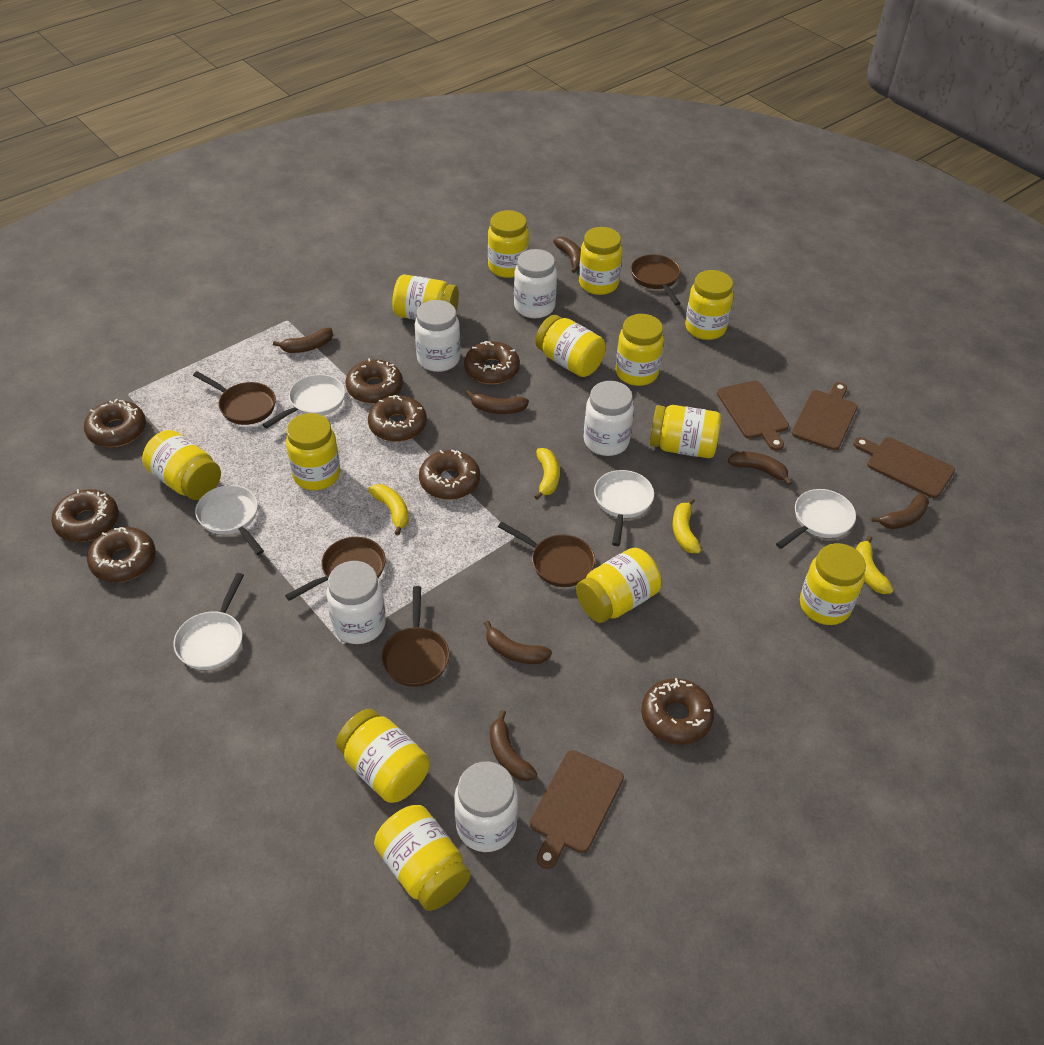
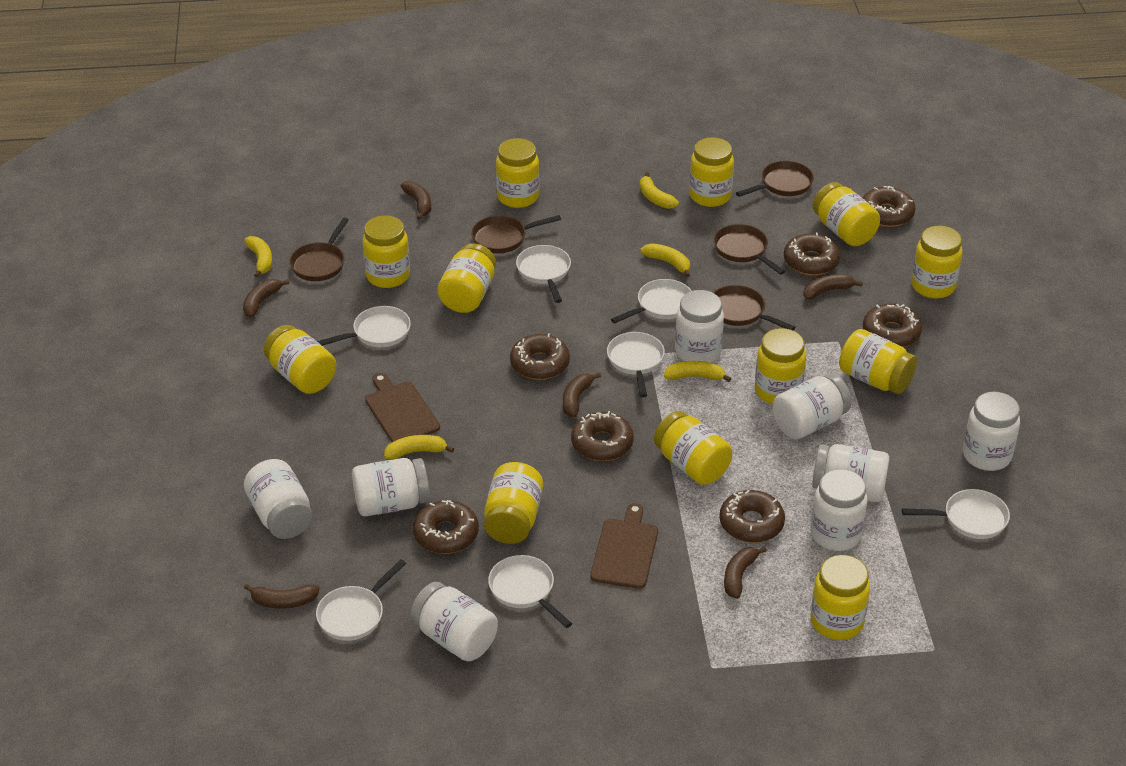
brown banana: [273,328,333,353] [466,390,529,414] [484,621,552,664] [490,710,537,781] [553,237,581,273] [728,451,792,485] [871,493,929,529] = 7 -> [243,279,290,317] [244,584,319,609] [401,181,431,220] [563,373,601,417] [724,546,767,599] [803,274,863,300] = 6
brown cutting board: [530,750,624,869] [717,381,789,451] [792,382,858,451] [853,437,955,498] = 4 -> [365,373,440,442] [590,503,658,589] = 2
brown donut: [51,489,119,542] [84,399,146,447] [87,527,156,582] [345,358,403,404] [368,395,427,442] [419,450,480,500] [464,341,520,384] [641,678,714,745] = 8 -> [413,500,479,554] [510,333,570,380] [571,411,634,461] [719,490,785,543] [784,233,840,275] [863,186,915,227] [863,304,922,347] = 7
white jar: [326,561,386,644] [415,300,460,372] [454,762,518,852] [514,249,557,318] [584,381,634,456] = 5 -> [244,459,313,539] [352,458,430,516] [410,582,498,661] [675,290,724,363] [772,373,852,439] [811,469,868,551] [812,444,889,502] [963,392,1020,471] = 8
white pan: [174,573,244,670] [195,485,264,555] [262,374,345,428] [594,470,654,546] [776,489,856,549] = 5 -> [316,559,406,641] [317,306,411,347] [488,555,572,628] [516,245,571,303] [607,332,665,398] [611,279,692,324] [902,489,1010,539] = 7
yellow banana: [368,484,409,535] [534,448,560,500] [672,498,701,553] [856,535,894,594] = 4 -> [244,236,272,278] [384,435,454,460] [640,172,679,209] [640,243,690,277] [664,361,731,382] = 5
yellow jar: [142,430,221,500] [286,413,340,490] [336,709,430,803] [374,805,471,911] [392,274,459,320] [488,210,529,278] [535,315,606,377] [576,547,662,623] [579,227,622,295] [616,314,664,386] [649,405,721,458] [685,270,734,340] [800,543,866,625] = 13 -> [264,325,336,394] [362,215,410,288] [437,243,496,313] [484,462,543,544] [496,138,539,208] [654,411,732,485] [689,137,734,207] [755,328,806,404] [810,555,870,640] [813,182,880,246] [839,329,917,394] [911,226,963,299] = 12

